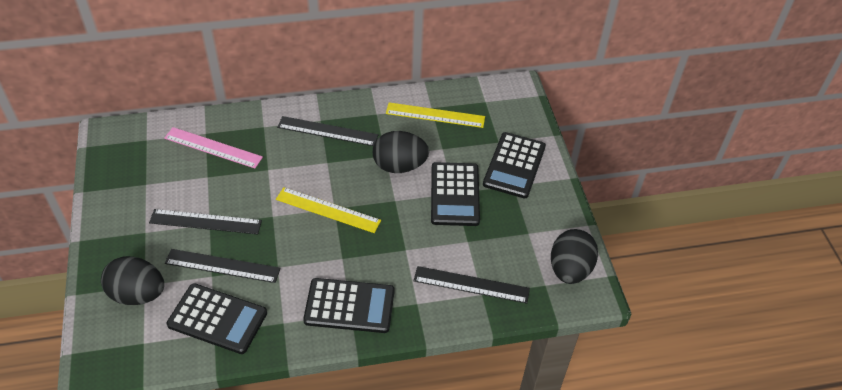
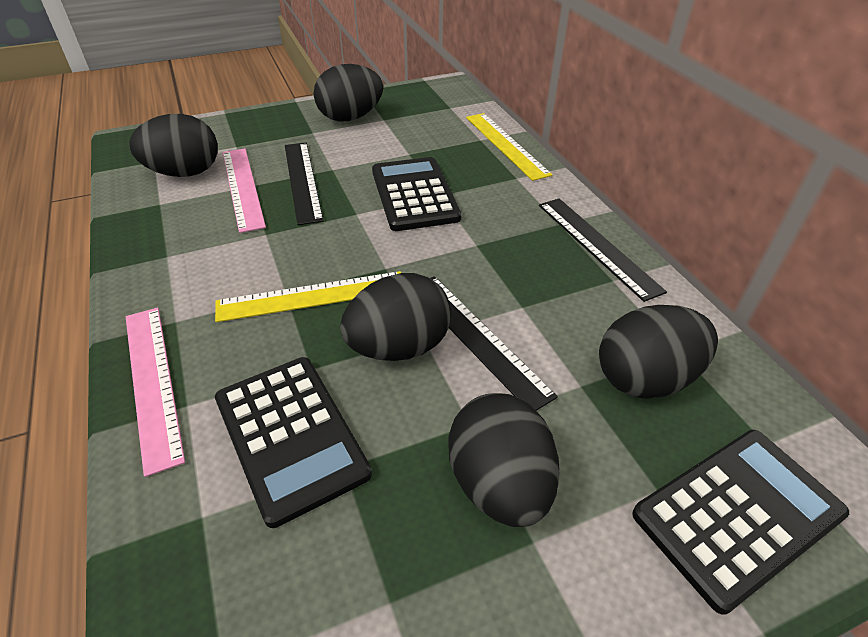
black calculator: [167,283,267,354] [303,278,395,333] [431,162,480,226] [483,132,546,198] = 4 -> [215,357,372,528] [372,157,461,231] [632,430,849,615] = 3
black egg: [101,256,164,305] [373,131,429,173] [551,229,598,284] = 3 -> [129,114,218,177] [314,64,383,121] [340,273,451,361] [448,393,560,527] [599,305,718,399] = 5
black ruler: [149,209,262,234] [165,249,281,283] [277,116,378,146] [414,266,530,304] = 4 -> [285,142,324,225] [431,276,558,411] [539,198,667,302] = 3
pink ruler: [164,127,263,168] = 1 -> [126,308,185,477] [223,149,266,233] = 2

